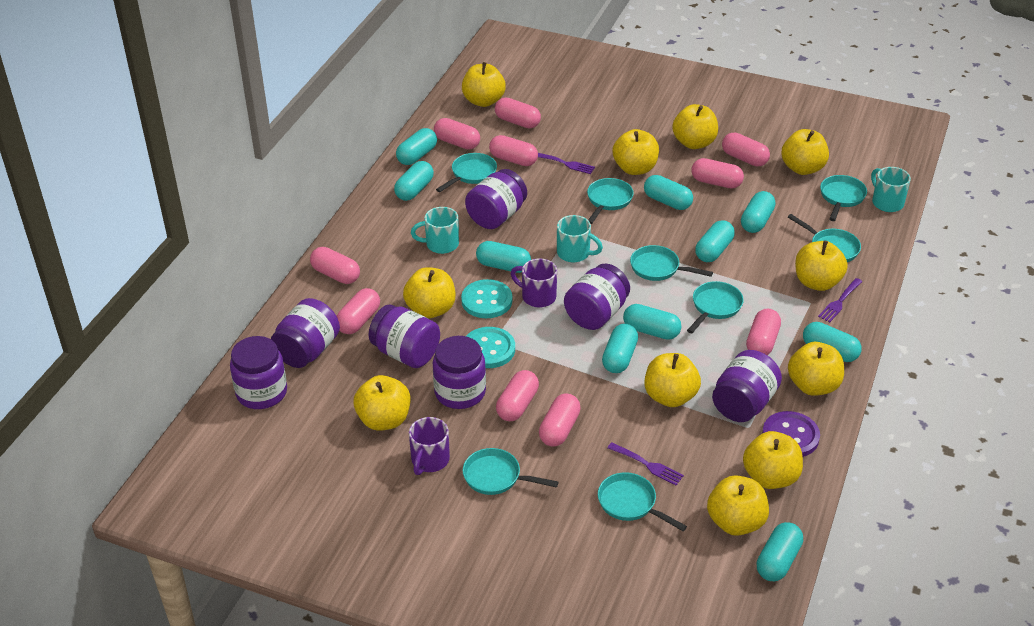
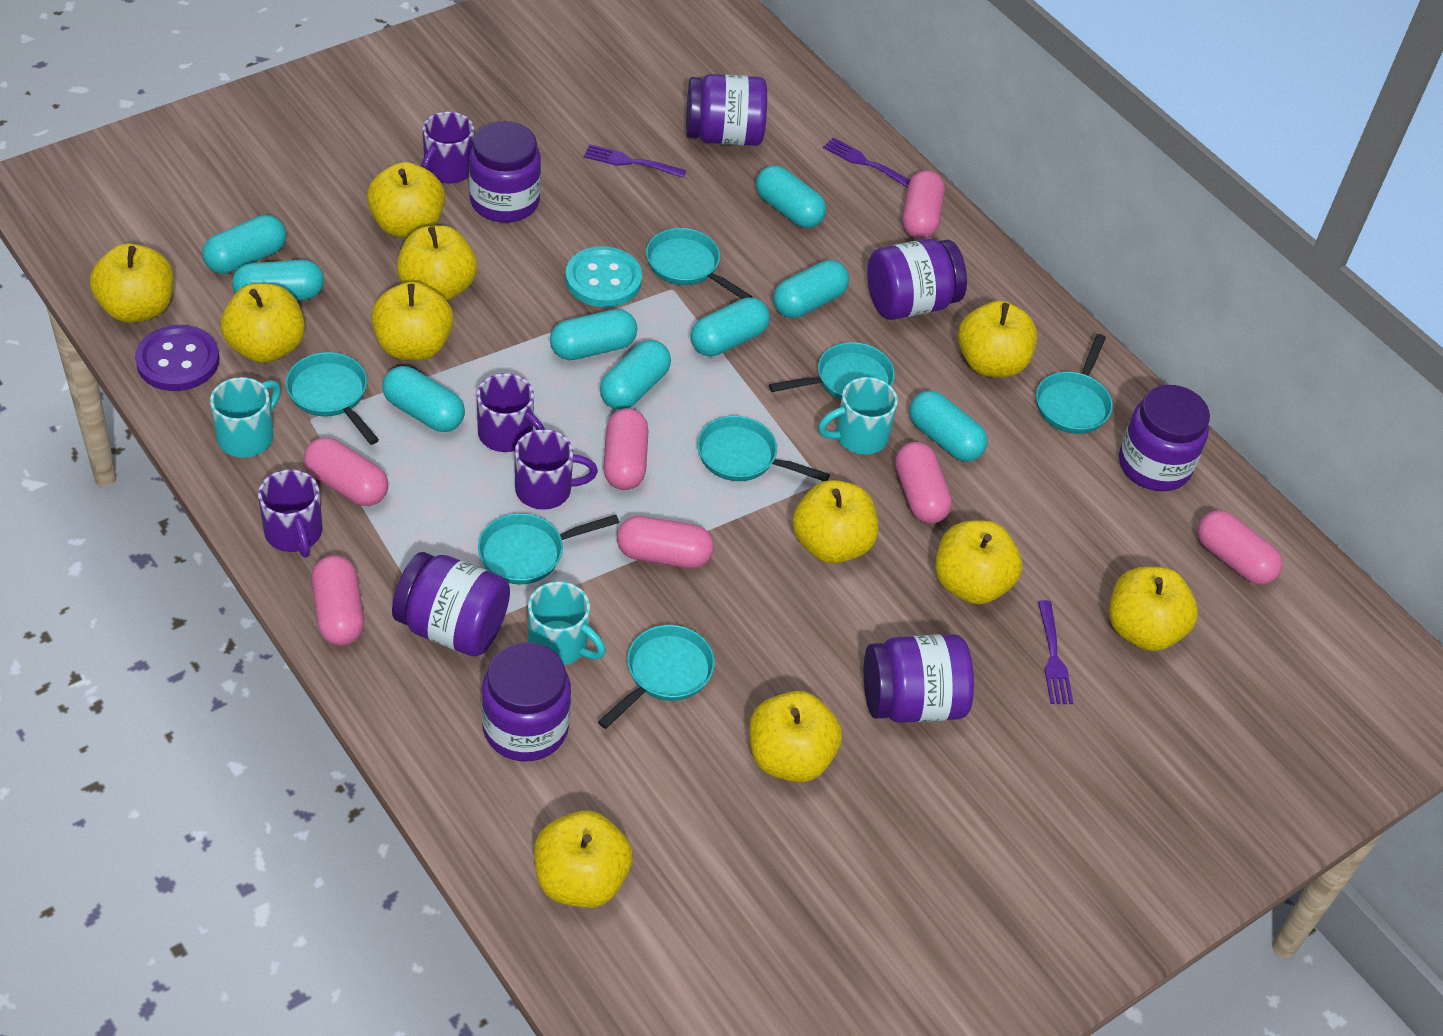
pink capsule: [310,247,360,284] [337,288,380,334] [434,118,480,150] [489,135,538,166] [495,98,541,128] [496,370,539,421] [539,393,581,446] [691,158,744,189] [722,133,770,167] [746,309,781,355] = 10 -> [304,437,388,506] [311,555,364,646] [603,408,649,490] [617,516,714,568] [895,442,952,524] [902,170,945,239] [1197,510,1282,585] = 7
purple mug: [409,417,450,475] [511,258,557,307] = 2 -> [258,470,323,557] [421,112,474,183] [477,373,545,452] [515,429,598,510] = 4
turquoise button: [461,279,512,318] [466,327,515,368] = 2 -> [565,246,642,307] = 1
turquoise capsule: [394,161,434,201] [396,128,437,165] [476,241,531,273] [602,324,638,373] [623,304,682,340] [644,175,693,210] [695,220,735,262] [741,191,776,233] [756,522,803,581] [803,322,862,362] = 10 -> [202,215,286,274] [232,260,324,300] [382,366,465,432] [550,309,637,360] [600,340,671,410] [691,297,770,356] [756,165,826,228] [773,260,849,318] [909,391,988,462] = 9
turquoise pan: [436,153,497,192] [463,448,559,495] [587,178,634,224] [598,472,687,531] [630,245,713,281] [687,281,744,333] [788,214,861,262] [820,175,867,221] = 8 -> [286,352,379,445] [478,513,619,585] [598,625,715,729] [646,228,752,299] [697,416,830,481] [769,342,895,400] [1036,334,1113,434] = 7

